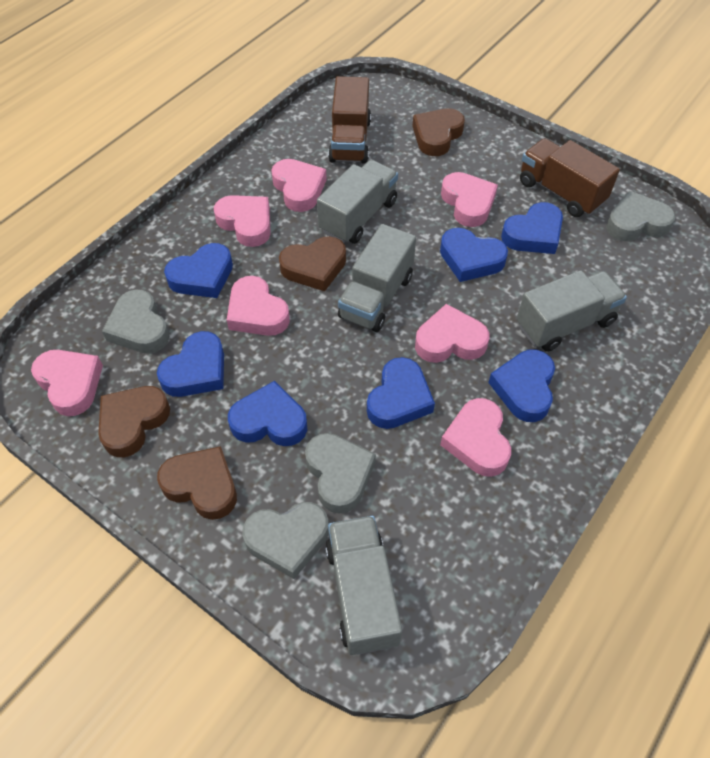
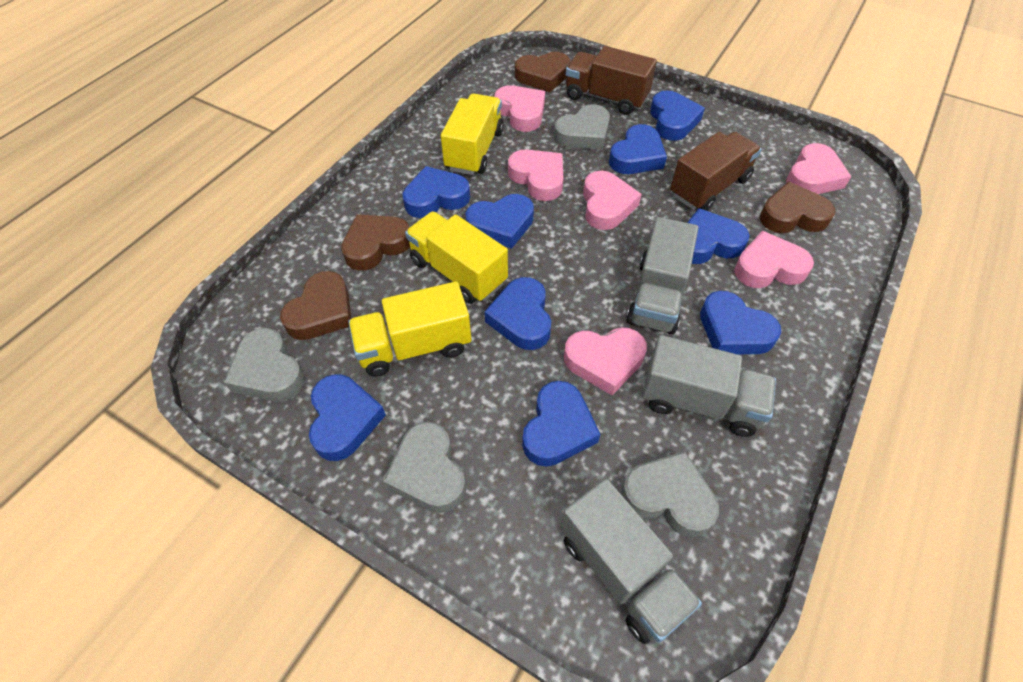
blue heart: [157,331,224,397] [164,243,233,298] [228,381,307,446] [367,357,435,429] [440,228,508,282] [488,350,555,422] [501,202,563,254] = 7 -> [309,374,386,461] [402,166,470,218] [465,194,534,249] [484,277,551,350] [522,381,601,466] [609,124,667,174] [650,90,705,141] [687,208,750,264] [700,291,781,354] = 9
grey truck: [317,160,398,244] [325,516,402,655] [338,224,416,332] [517,270,627,352] = 4 -> [560,479,702,644] [626,217,698,334] [642,335,776,437] = 3
pink heart: [31,350,103,416] [214,195,271,247] [227,276,290,336] [271,159,327,212] [415,304,490,363] [440,398,511,477] [441,172,498,227] = 7 -> [495,85,545,132] [508,149,563,201] [564,327,647,395] [583,171,642,230] [734,231,814,288] [786,143,851,194] = 6
yellow truck: none = 0 -> [348,281,471,377] [405,211,508,304] [441,94,504,175] = 3

